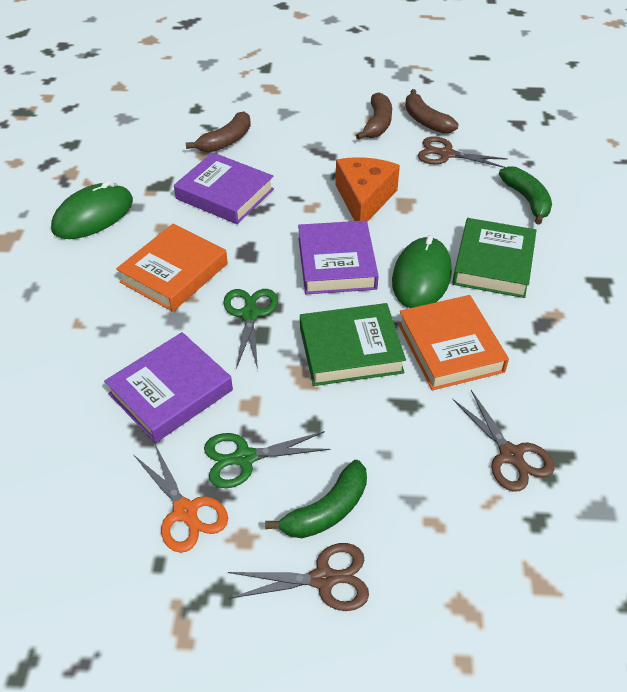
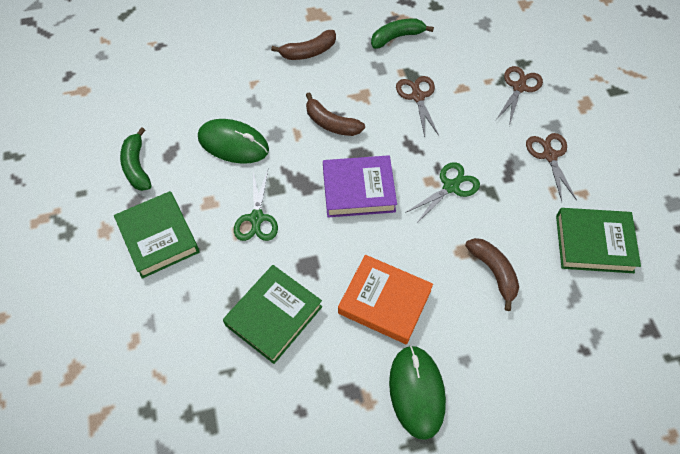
green book: [300,303,406,386] [452,218,537,298] = 2 -> [114,191,200,279] [223,265,322,364] [556,208,641,273] = 3
orange book: [116,223,228,312] [398,295,509,390] = 2 -> [338,255,433,344] = 1
orange cheese: [336,157,400,222] = 1 -> none = 0
orange scissors: [134,443,228,553] = 1 -> none = 0
purple book: [104,332,233,443] [174,152,274,224] [298,220,379,294] = 3 -> [323,155,397,217] = 1

